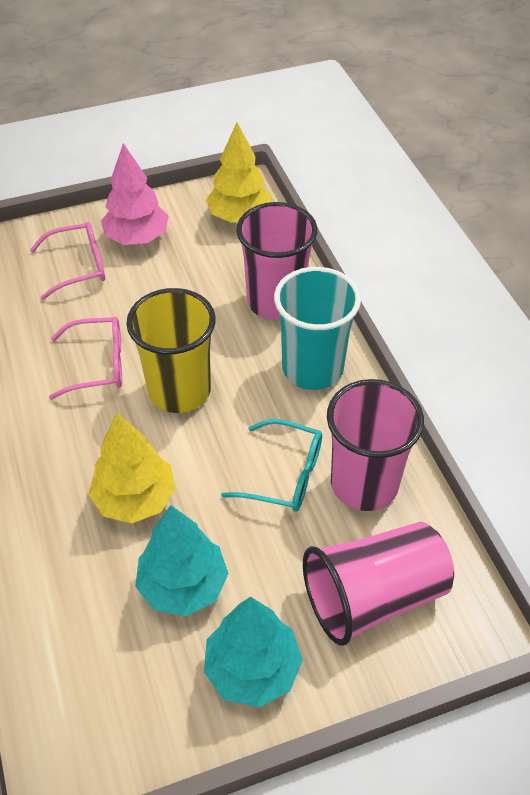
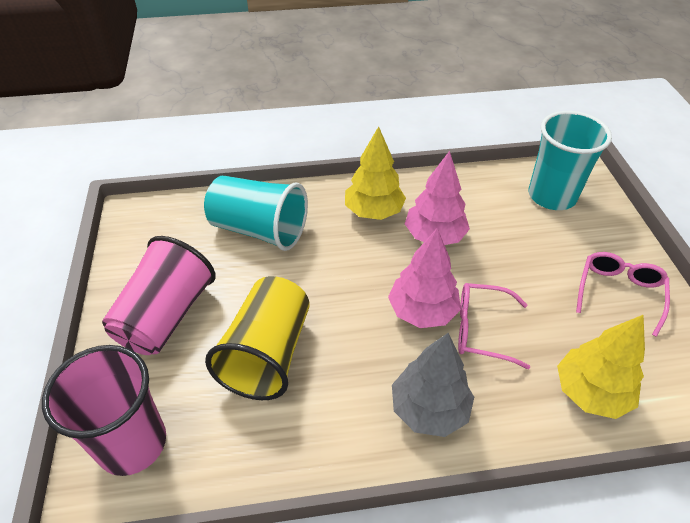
grey tree: none = 0 -> [392,333,474,437] = 1
pink cup: [236,202,317,320] [303,522,454,646] [327,379,424,511] = 3 -> [42,345,166,476] [102,236,216,355] = 2
pink tree: [101,143,169,245] = 1 -> [388,228,461,328] [405,151,470,245] = 2
turquoise cup: [274,267,361,390] = 1 -> [204,176,308,251] [528,111,612,210] = 2
turquoise glasses: [221,419,322,512] = 1 -> none = 0
turquoise tree: [135,505,229,616] [204,597,303,708] = 2 -> none = 0

